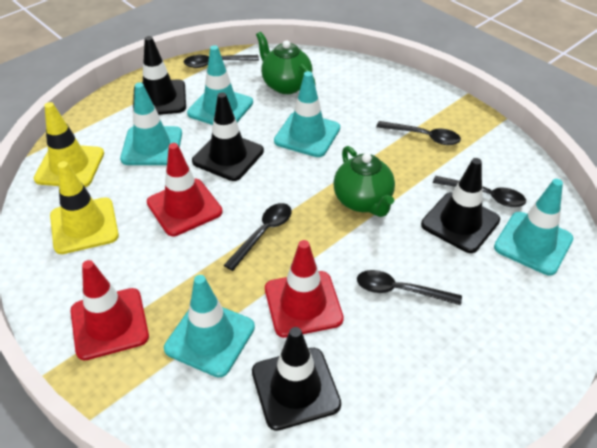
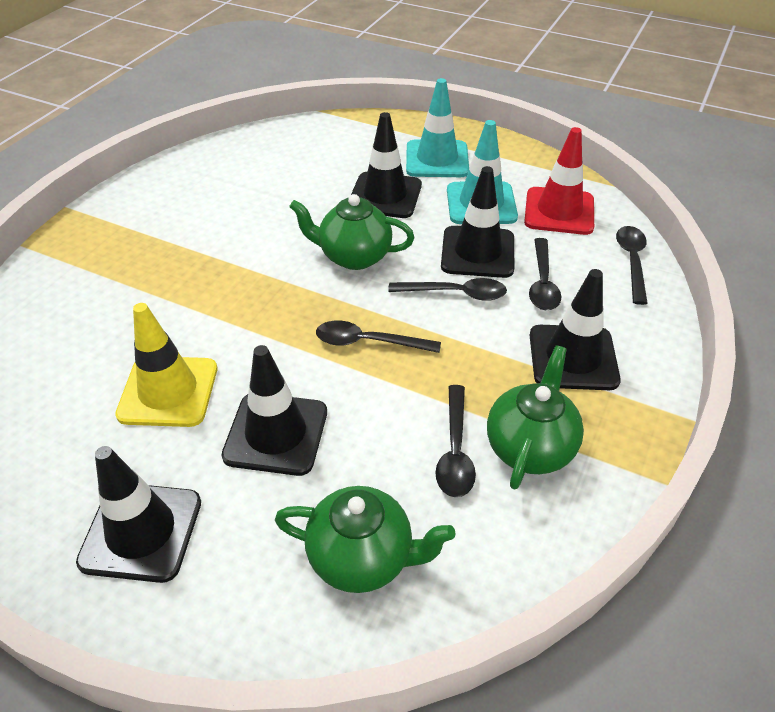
black traffic cone: [133,36,186,115] [192,92,264,181] [252,327,341,431] [421,158,500,253] = 4 -> [76,446,201,583] [221,345,327,476] [351,112,422,218] [441,166,514,278] [530,269,621,390] = 5
green teapot: [256,32,316,94] [333,146,395,217] = 2 -> [275,486,456,593] [289,194,414,270] [487,345,584,490] = 3
red traffic cone: [71,260,149,360] [147,143,223,236] [265,240,344,338] = 3 -> [524,127,594,235] = 1
turquoise traffic cone: [120,83,182,165] [164,275,255,378] [187,45,253,125] [274,71,340,157] [494,179,573,275] = 5 -> [406,78,469,177] [447,120,518,224] = 2
yellow traffic cone: [34,102,104,187] [50,161,119,254] = 2 -> [115,303,217,427] = 1

